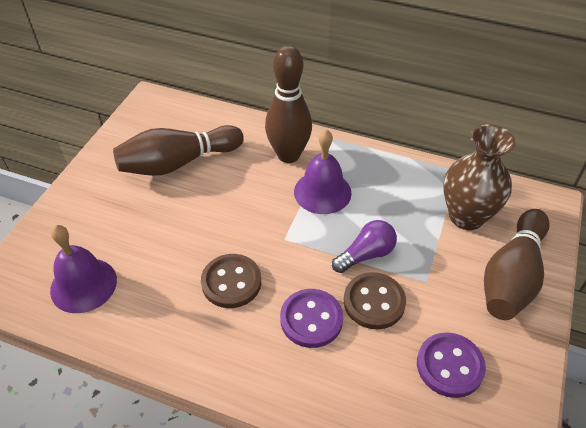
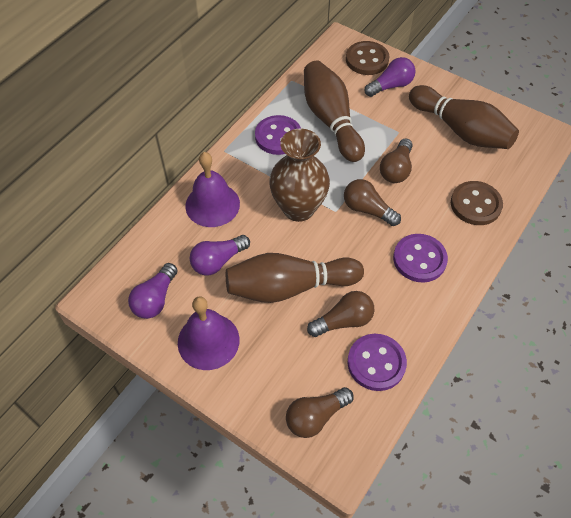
brown light bulb: none = 0 -> [286,387,353,438] [307,291,374,337] [344,179,401,226] [380,139,413,183] = 4
purple button: [280,289,343,348] [417,332,486,398] = 2 -> [255,115,301,155] [348,334,407,391] [393,234,448,283] = 3
purple light bulb: [332,220,397,273] = 1 -> [128,263,178,319] [190,235,250,276] [364,57,415,97] = 3

